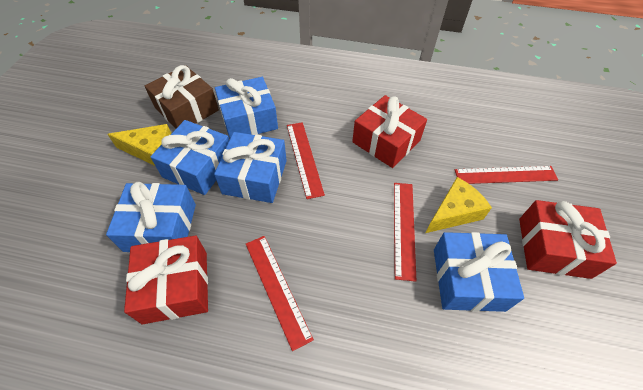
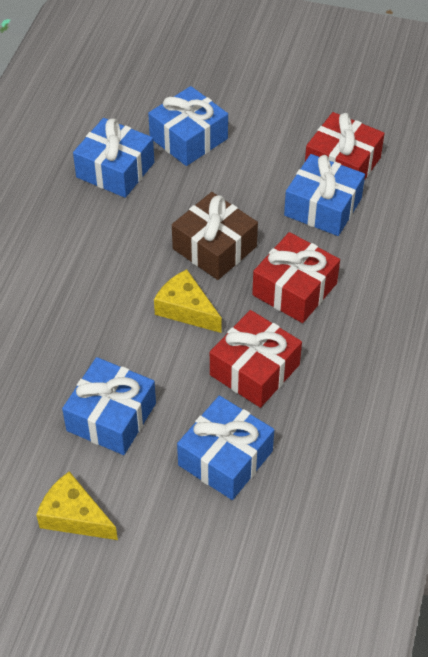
red ruler: [246,236,314,351] [287,122,325,199] [394,183,417,282] [455,166,558,184] = 4 -> none = 0

